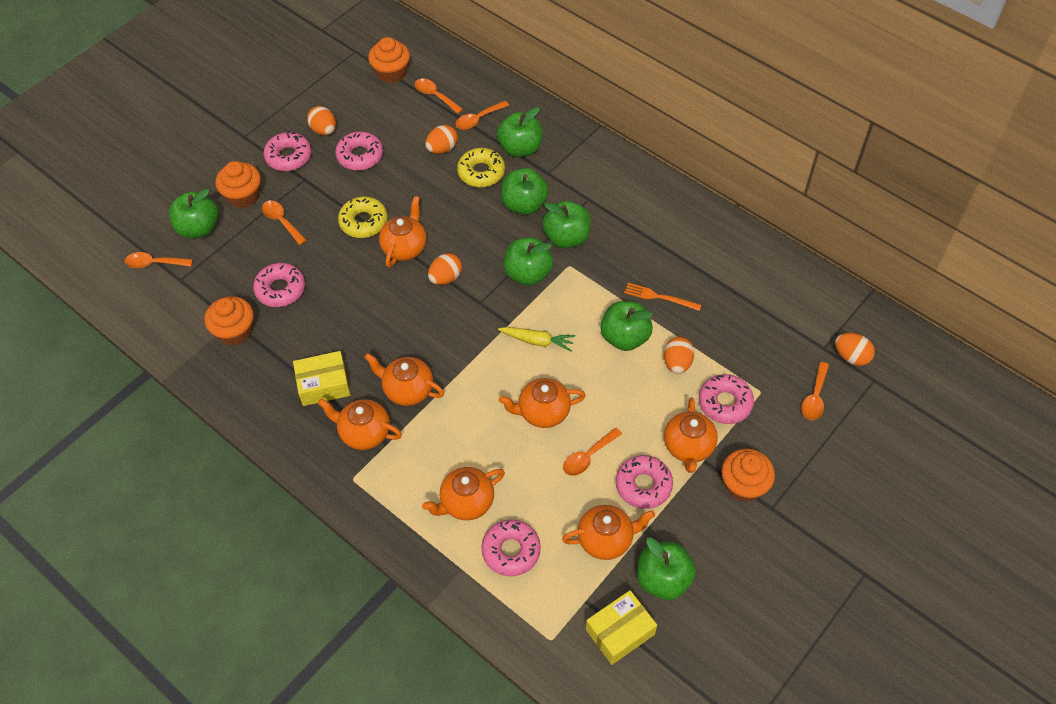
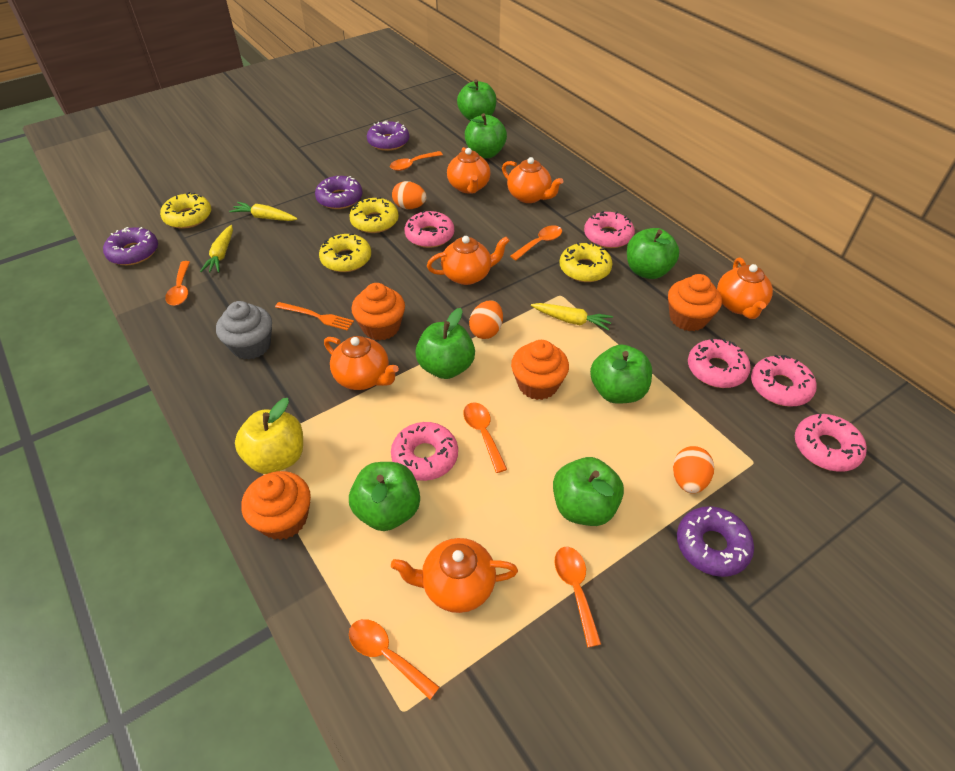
grey cupcake: none = 0 -> [216,301,272,360] = 1
orange egg: [307,106,336,135] [425,125,458,154] [428,253,462,285] [664,337,694,374] [835,333,875,366] = 5 -> [392,181,427,209] [469,300,503,339] [673,446,714,494] = 3
orange teapot: [318,399,402,450] [364,353,444,406] [379,196,427,268] [422,467,505,520] [499,378,586,428] [562,505,655,560] [664,397,718,473] = 7 -> [324,336,399,390] [391,538,518,613] [427,236,510,285] [447,147,491,194] [502,157,563,203] [717,257,773,319] = 6
purple donut: none = 0 -> [103,227,158,265] [315,176,363,209] [367,121,409,151] [677,506,754,577] = 4
yellow apple: none = 0 -> [235,398,303,474] = 1
yellow box: [293,351,350,406] [586,590,657,665] = 2 -> none = 0
yellow carrot: [498,327,575,351] = 1 -> [200,225,233,273] [229,202,297,221] [531,303,613,331] = 3
yellow donut: [338,197,388,238] [457,148,505,187] = 2 -> [160,192,211,229] [319,233,371,272] [349,197,399,233] [560,242,613,282] = 4

